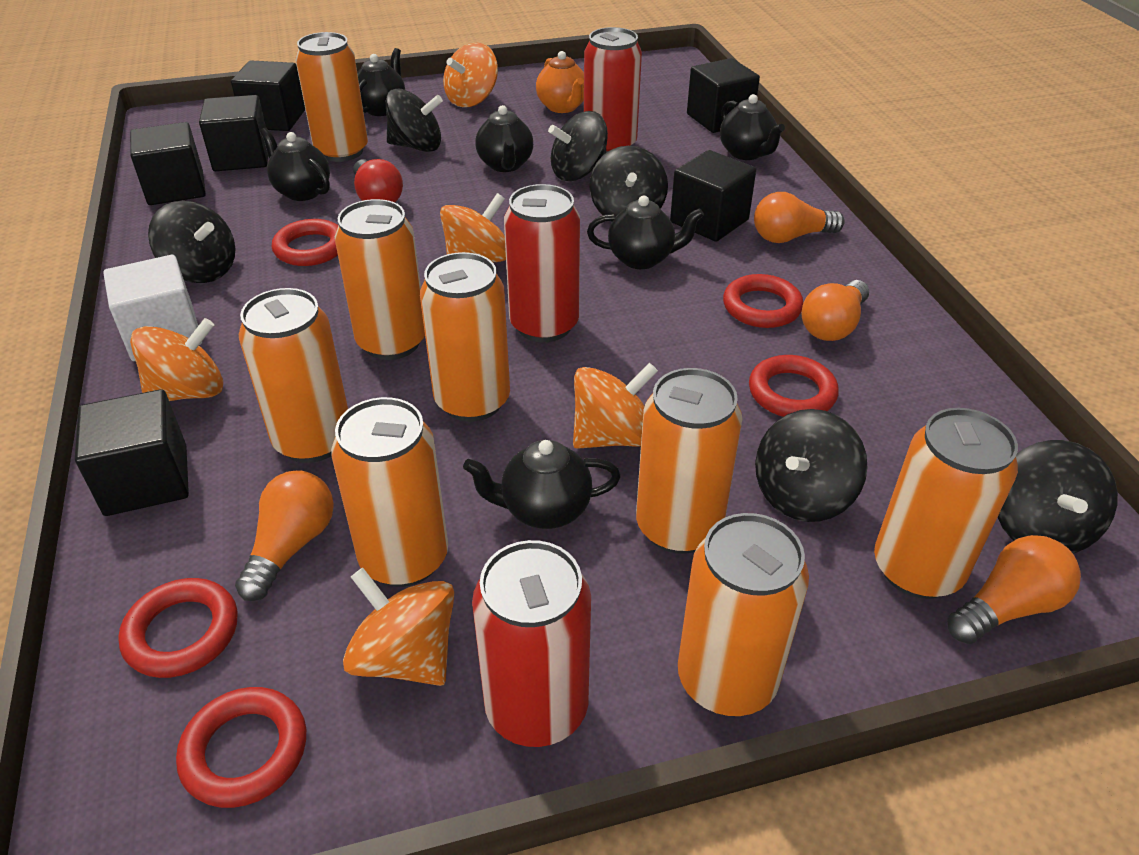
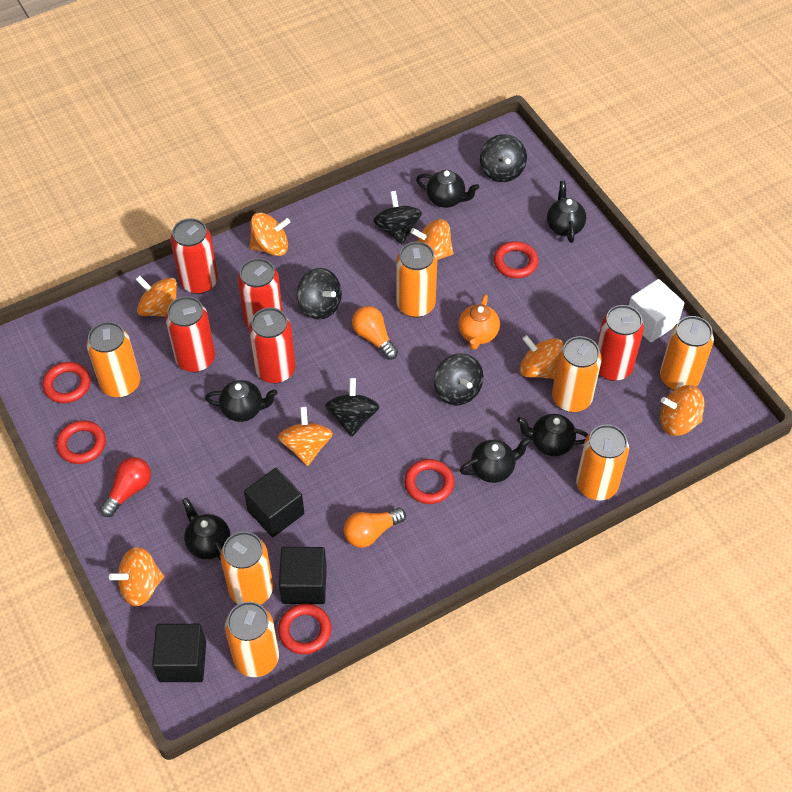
black cube: [75,389,189,516] [130,122,206,205] [199,95,268,171] [231,60,305,131] [670,150,756,242] [687,58,760,133] = 6 -> [152,624,206,682] [244,468,304,537] [279,547,327,604] = 3
black spinning top: [148,201,235,283] [386,89,443,152] [548,111,608,181] [589,146,668,217] [755,409,868,522] [998,440,1118,554] = 6 -> [297,268,342,319] [325,378,379,437] [373,191,422,245] [434,353,483,406] [480,134,527,182] = 5
orange can: [239,288,348,463] [296,32,368,162] [331,397,448,587] [335,199,425,360] [420,252,510,422] [636,368,742,554] [678,513,809,716] [874,408,1018,599] = 8 -> [87,322,140,398] [220,531,273,605] [225,602,279,677] [396,242,437,318] [552,336,602,412] [576,424,629,500] [660,316,714,390] = 7
orange light bulb: [235,470,334,601] [754,192,845,243] [801,280,869,341] [947,535,1081,644] = 4 -> [344,508,406,548] [352,306,398,360] = 2
orange spinning top: [130,318,223,401] [343,568,454,686] [440,193,506,263] [443,43,498,107] [573,363,658,449] = 5 -> [109,547,164,606] [136,275,177,317] [249,212,290,256] [278,407,333,466] [411,219,453,260] [519,335,563,379] [660,385,704,436] = 7
red can: [472,540,591,747] [504,184,580,342] [584,27,642,153] = 3 -> [165,296,215,372] [170,218,218,294] [237,258,283,329] [249,307,296,384] [597,305,644,381] = 5

